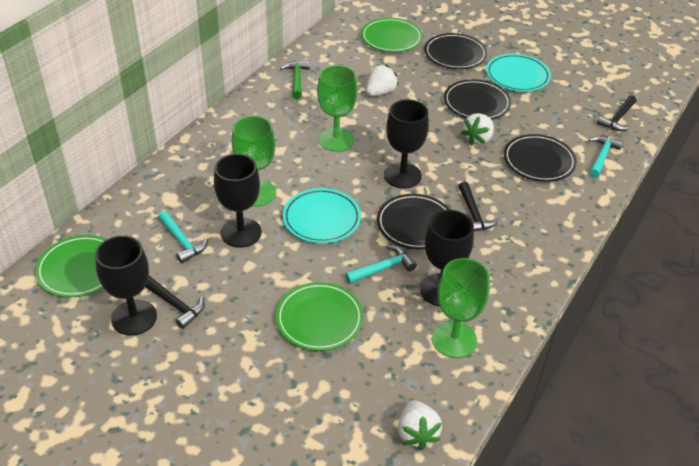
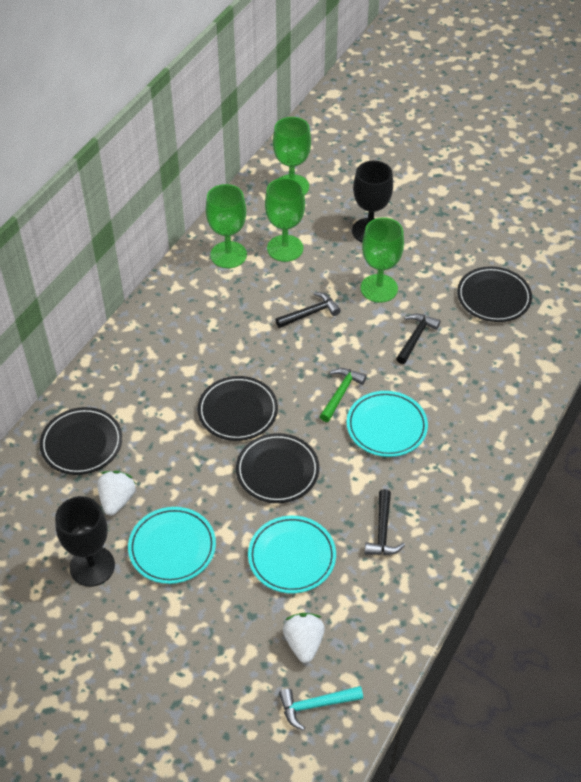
black goblet: [95,235,157,336] [214,154,262,248] [384,99,429,188] [420,210,474,306] = 4 -> [55,496,115,587] [352,161,393,242] = 2
green goblet: [232,116,276,207] [317,65,357,152] [432,258,490,358] = 3 -> [206,184,247,268] [265,178,305,262] [273,117,311,195] [360,217,404,303] = 4
green plate: [35,235,106,297] [276,282,363,351] [361,18,423,52] = 3 -> none = 0
turquoise hammer: [158,211,208,263] [345,245,417,284] [589,136,623,178] = 3 -> [279,686,363,731] = 1
turquoise plate: [283,188,361,243] [486,54,551,92] = 2 -> [128,507,216,584] [248,516,336,594] [347,391,428,457] = 3
white strawberry: [366,64,399,96] [398,400,442,450] [461,113,494,145] = 3 -> [97,471,136,516] [283,613,325,663] = 2

